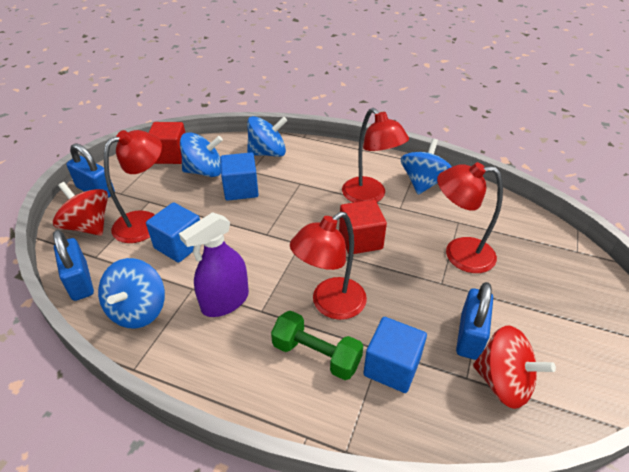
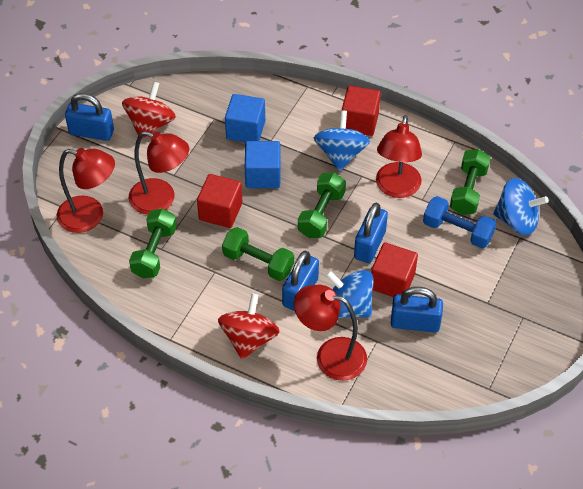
blue cube: [146,202,200,263] [220,153,259,201] [363,317,427,393] = 3 -> [225,94,265,142] [245,141,281,188] = 2
blue dumbbell: none = 0 -> [423,196,496,248] = 1
blue padlock: [53,230,94,301] [67,143,115,198] [456,282,493,360] = 3 -> [65,93,114,141] [282,251,319,311] [354,203,388,263] [391,287,443,332] = 4
blue spinning top: [98,258,165,329] [180,132,223,177] [247,116,287,157] [401,139,452,194] = 4 -> [314,110,370,171] [325,270,374,318] [493,178,549,235] = 3
green dumbbell: [271,311,363,380] = 1 -> [129,209,177,278] [222,227,294,281] [298,173,346,238] [450,149,491,215] = 4
purple spray bottle: [179,212,249,317] = 1 -> none = 0
red cube: [149,122,185,164] [339,200,387,254] = 2 -> [197,174,242,228] [342,86,381,136] [371,242,418,297] = 3

